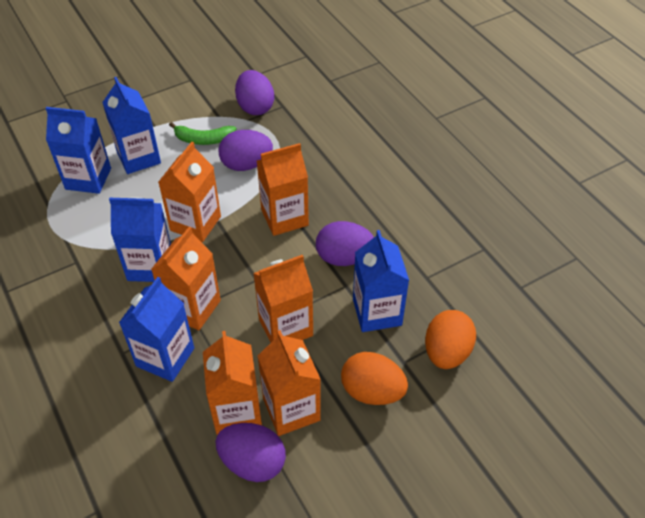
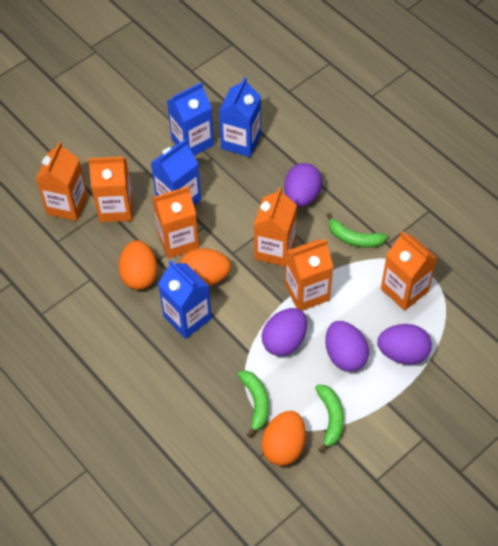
blue carton: [45,107,111,194] [102,77,161,174] [109,198,171,282] [119,277,194,382] [353,230,409,332] = 5 -> [151,139,201,205] [158,260,212,339] [167,82,214,156] [219,77,261,157] = 4
green banana: [169,122,236,145] = 1 -> [238,371,269,437] [315,385,344,453] [326,213,388,248] = 3
orange egg: [341,352,408,405] [425,310,476,369] = 2 -> [119,240,158,290] [180,248,231,286] [261,411,306,466] = 3

